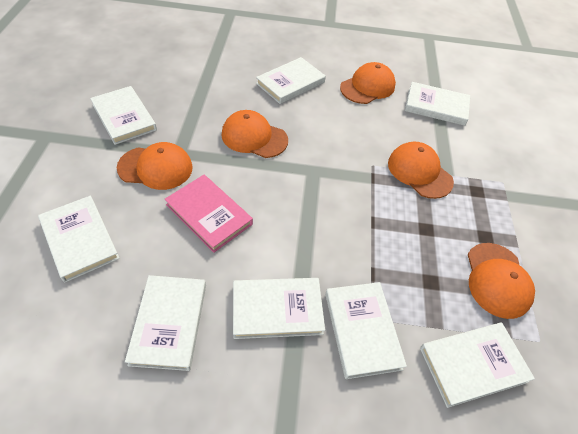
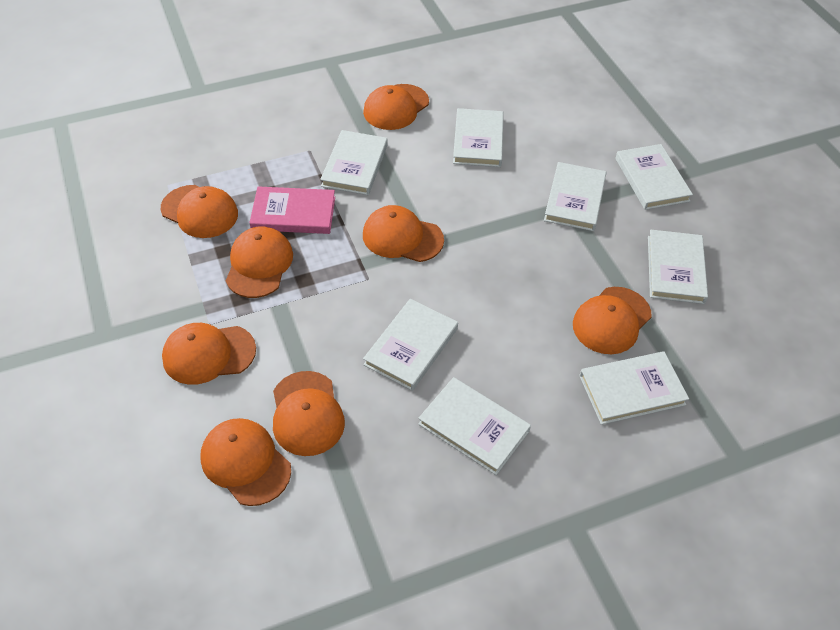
orange cap: [117,142,193,190] [221,110,288,158] [340,62,396,104] [388,142,454,199] [468,243,535,319] = 5 -> [161,185,238,238] [162,323,256,385] [200,418,291,506] [226,226,293,298] [273,371,345,456] [363,84,429,130] [363,205,444,262] [573,287,652,354] = 8

